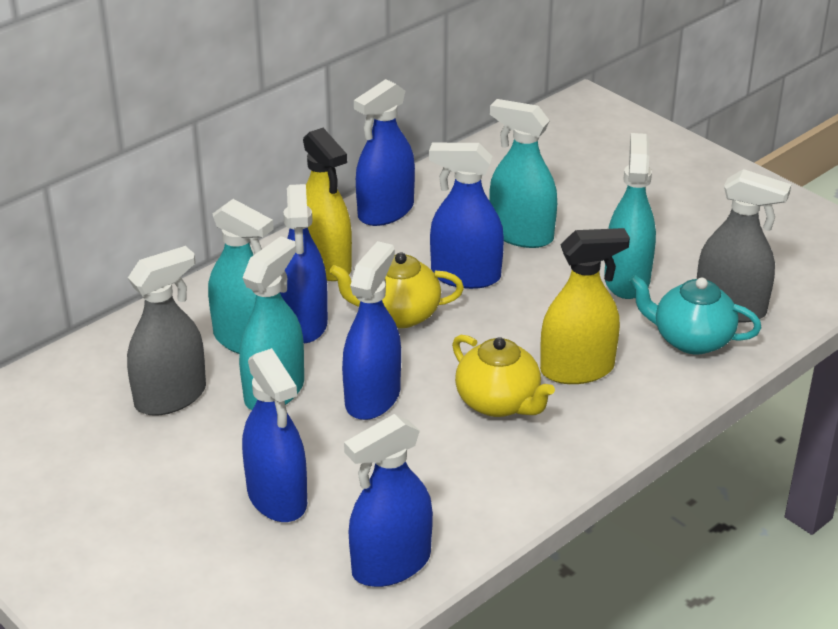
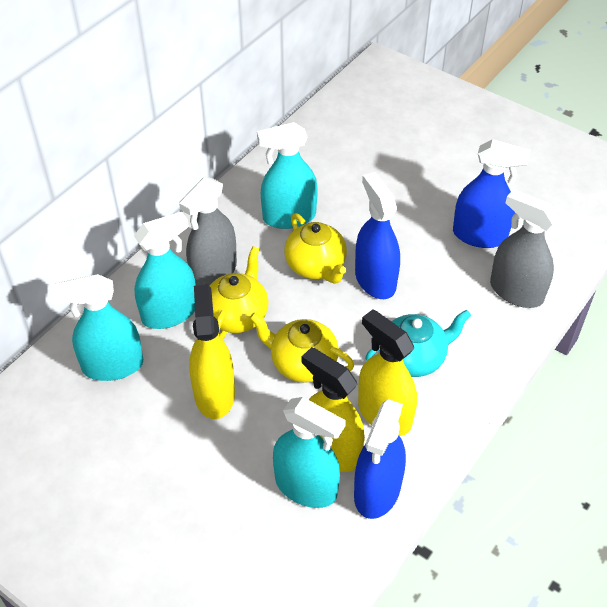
blue spray bottle: [242,348,307,522] [280,184,328,343] [342,241,401,420] [344,414,433,587] [354,79,415,226] [429,143,504,289] = 6 -> [354,399,406,519] [355,172,400,299] [453,139,531,248] = 3
yellow spray bottle: [303,128,352,281] [540,228,630,384] = 2 -> [189,285,235,419] [301,347,365,472] [358,310,417,436] = 3
yellow teapot: [329,252,464,328] [452,335,555,417] = 2 -> [209,246,268,339] [250,313,354,383] [284,213,347,284] = 3

